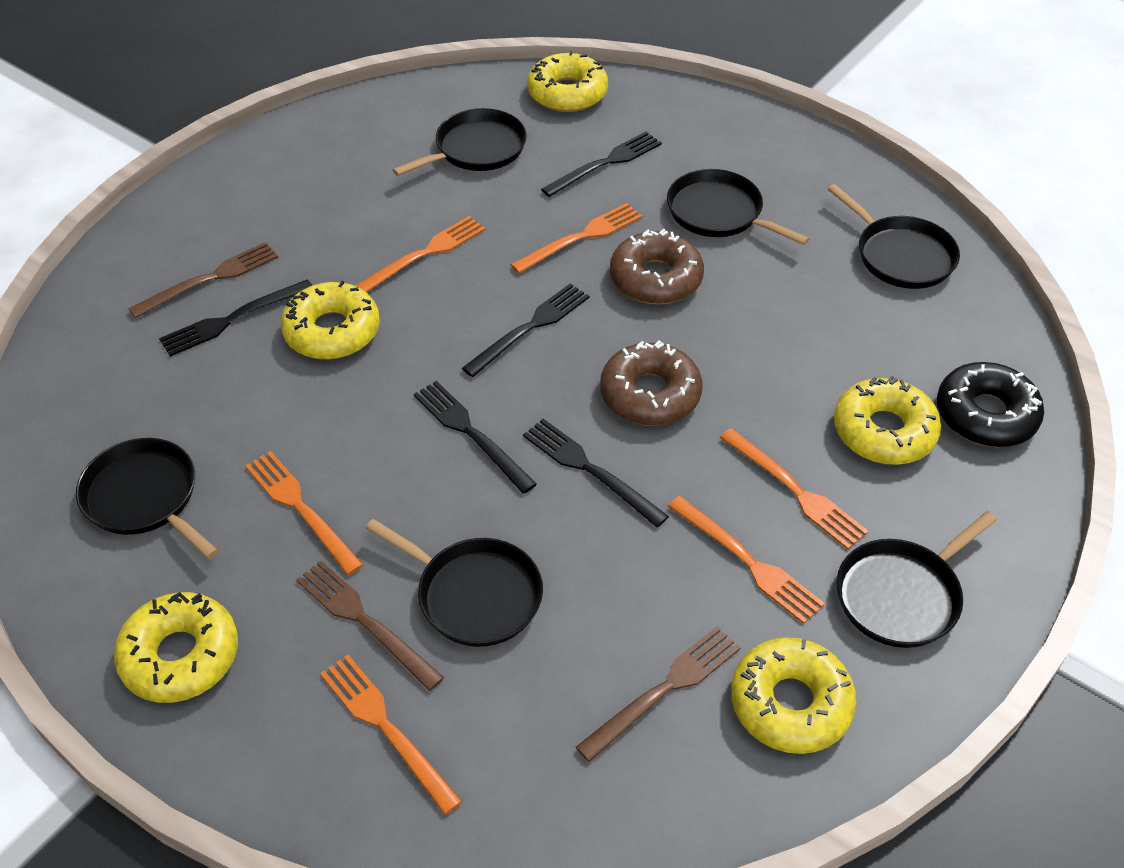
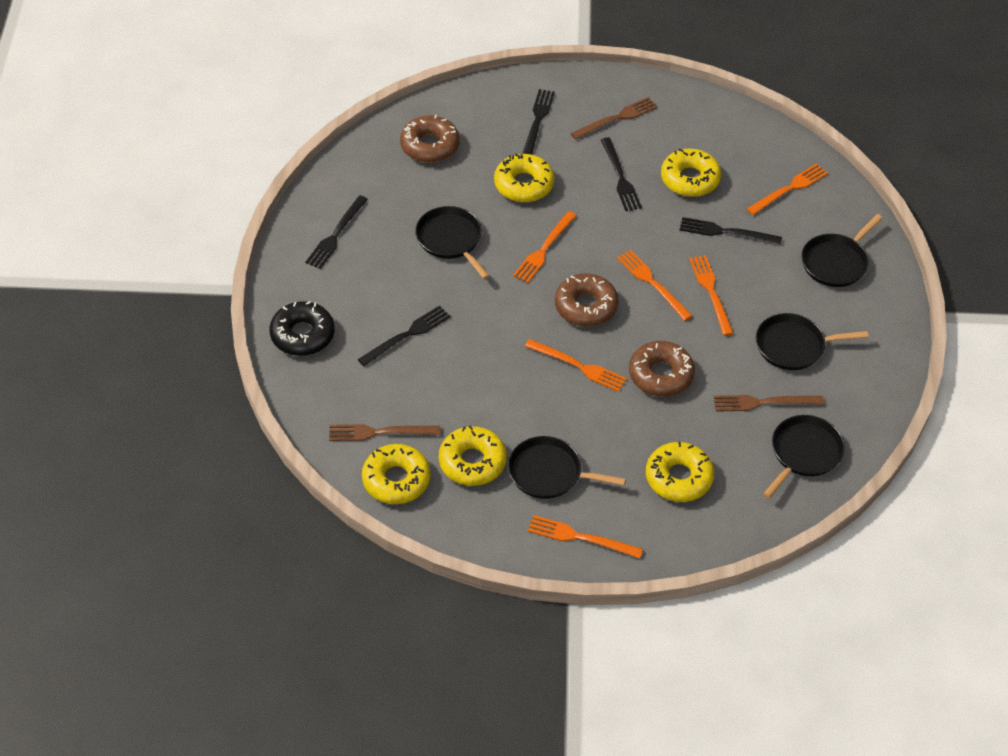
black pan: [76,438,219,559] [366,519,543,647] [393,108,527,176] [667,169,810,245] [828,184,960,289] [837,511,997,648] = 6 -> [415,206,490,279] [508,436,626,499] [756,313,869,370] [763,415,845,498] [802,214,883,287] = 5
brown donut: [600,340,702,426] [610,229,704,304] = 2 -> [400,115,460,163] [555,274,619,327] [629,341,695,397] = 3

